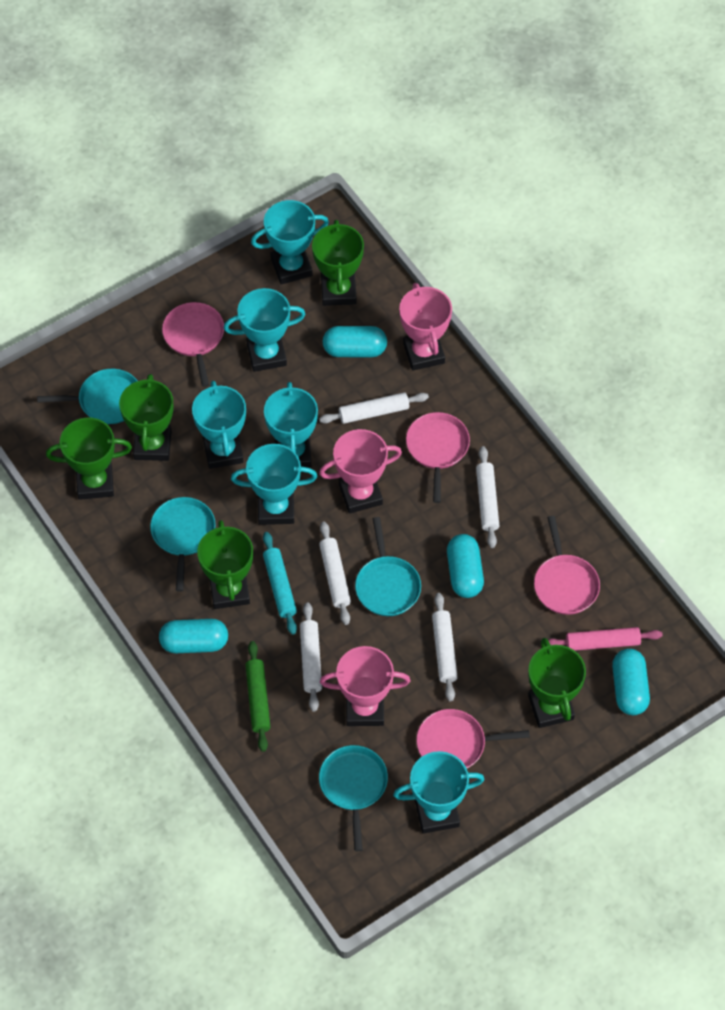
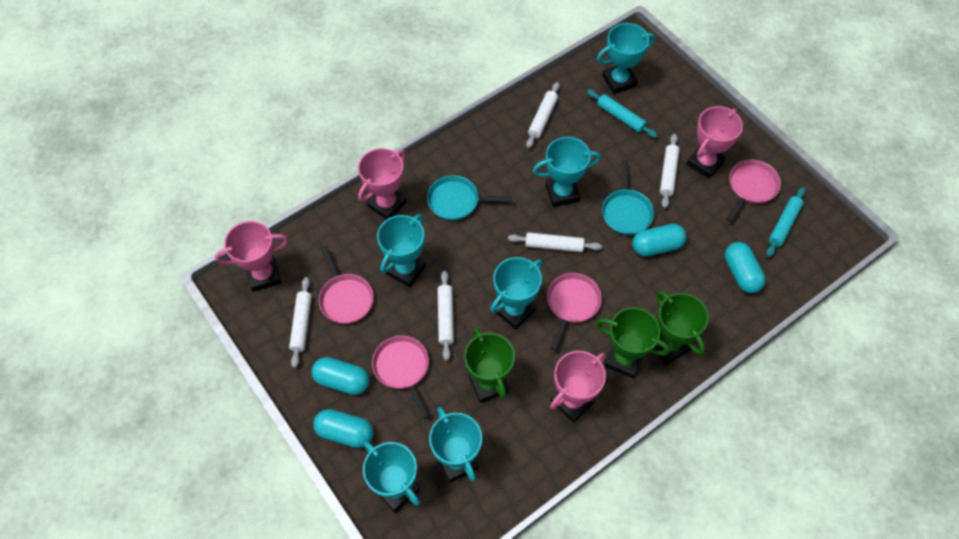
green rolling pin: [245,641,271,752] = 1 -> none = 0
green trophy: [46,418,132,500] [119,374,174,461] [197,520,253,609] [312,220,364,306] [528,638,586,728] = 5 -> [464,328,515,403] [596,307,670,378] [654,291,709,365] = 3
pink rolling pin: [548,627,663,651] = 1 -> none = 0
pink trophy: [319,429,402,514] [320,646,410,726] [399,283,452,371] = 3 -> [215,221,288,292] [358,148,407,220] [550,351,606,423] [687,106,743,179] = 4
turquoise pan: [37,369,138,424] [150,497,216,592] [319,745,388,851] [355,517,421,616] = 4 -> [427,175,512,220] [602,160,654,235] = 2
turquoise rolling pin: [263,532,297,635] = 1 -> [587,90,658,138] [766,187,806,257] = 2

